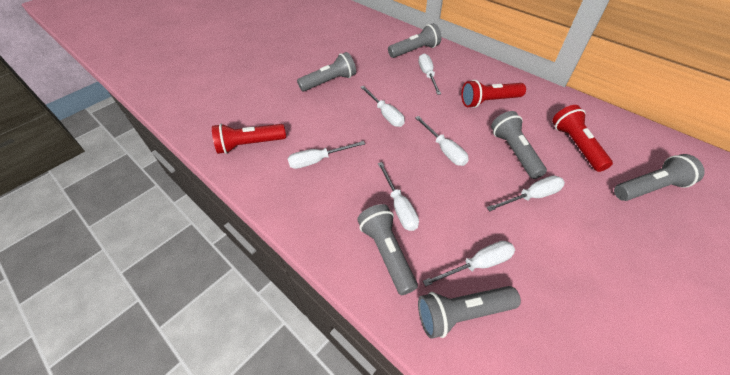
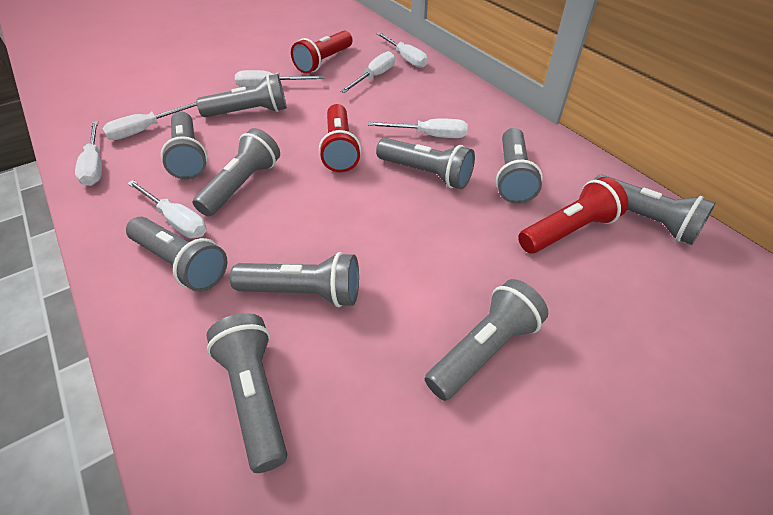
grey flashlight: [297,52,356,91] [357,204,418,295] [388,23,442,58] [418,286,521,339] [491,111,547,179] [614,154,705,201] = 6 -> [126,217,227,292] [161,111,207,180] [193,128,280,216] [196,74,287,117] [207,313,287,473] [230,252,359,307] [376,138,475,189] [425,279,548,401] [496,128,543,204] [594,174,715,245] = 10

